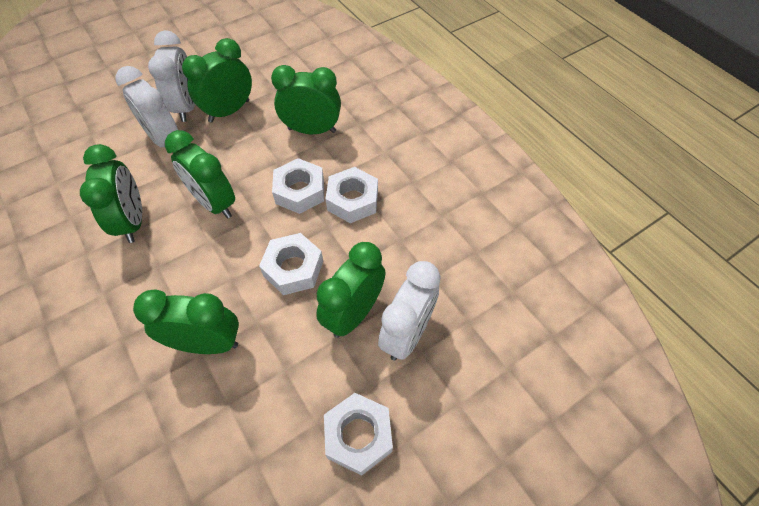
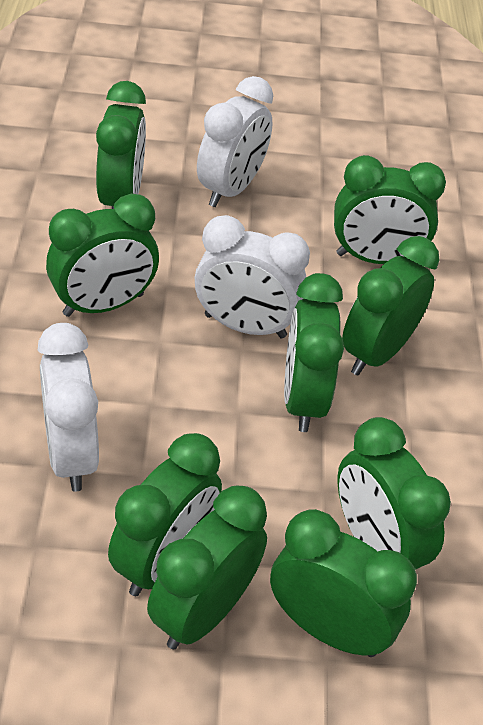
green clock: [80,144,142,243] [133,290,239,354] [165,130,235,219] [182,38,252,123] [271,65,341,134] [316,242,385,338] = 6 -> [46,194,159,317] [96,81,146,209] [108,433,222,596] [147,485,267,649] [270,509,417,657] [284,273,344,432] [334,155,446,264] [338,417,451,570] [342,236,439,375] = 9
white nut: [259,233,323,295] [272,158,324,214] [324,393,393,476] [325,167,378,223] = 4 -> none = 0

